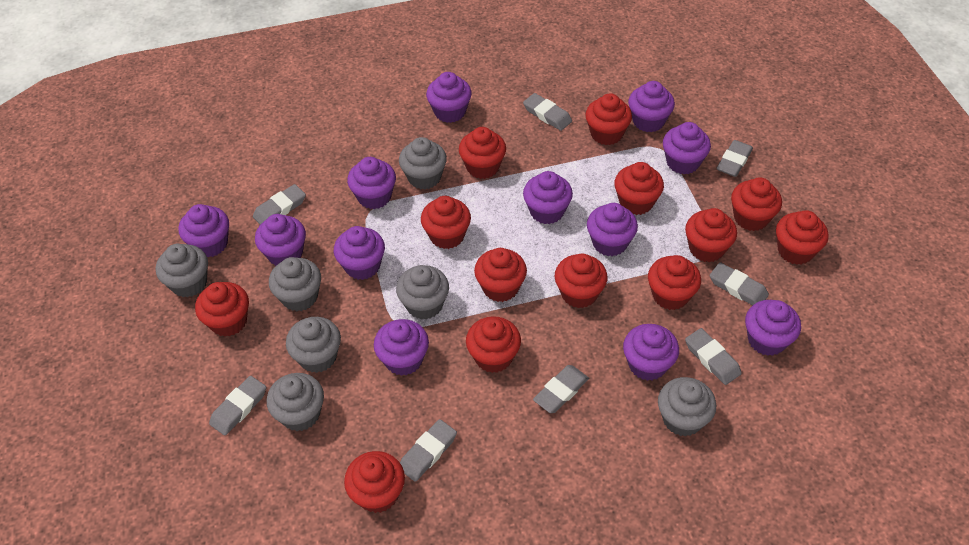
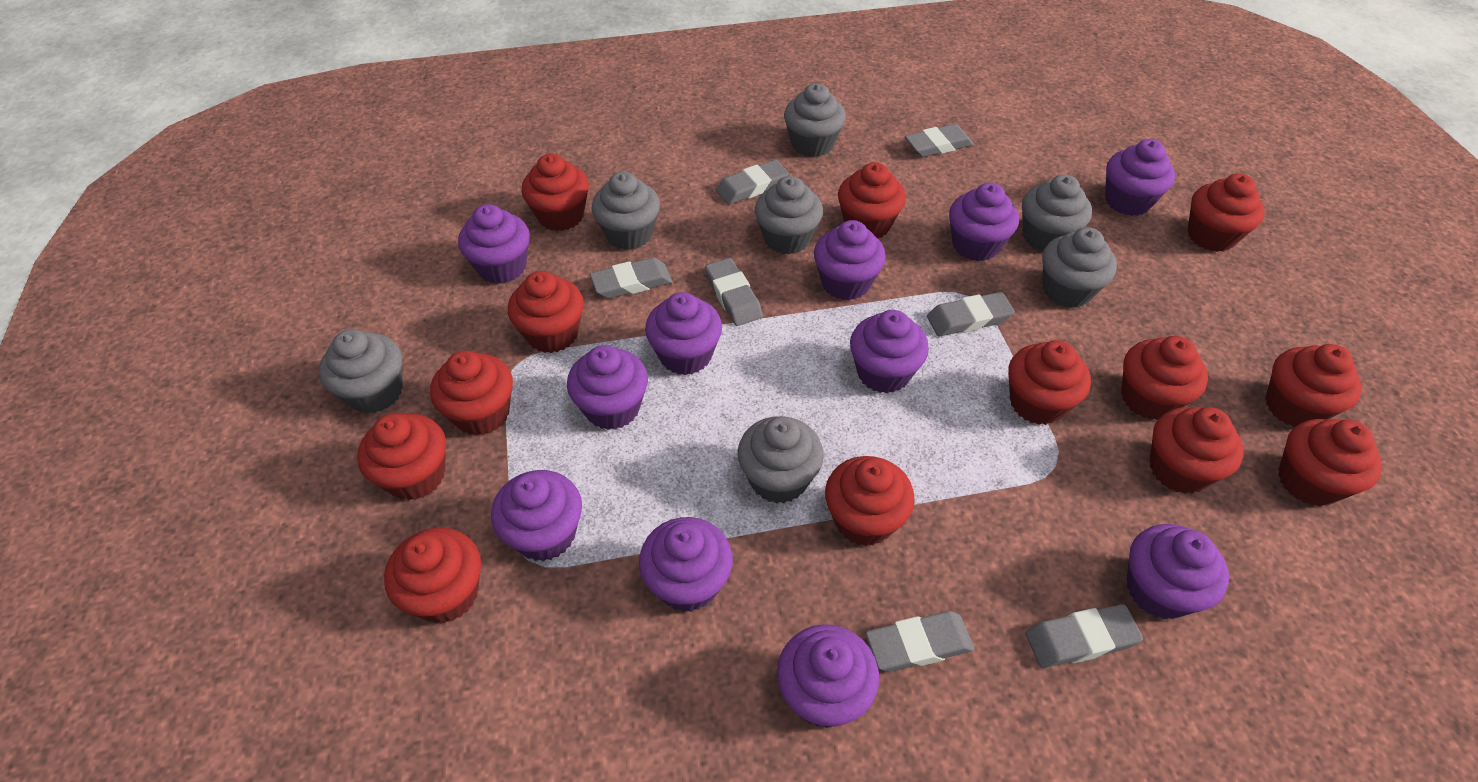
grey eraser: [209,376,266,435] [253,184,306,225] [400,419,457,482] [523,93,572,131] [533,365,589,413] [685,328,742,385] [710,262,769,305] [717,140,753,177] = 8 -> [590,258,672,299] [705,258,763,326] [716,160,789,205] [866,611,974,672] [905,124,973,157] [927,292,1015,336] [1025,604,1143,668] = 7
purple cupcake: [178,204,229,257] [255,214,306,266] [334,226,385,280] [347,157,396,209] [374,319,429,376] [426,72,472,123] [523,171,573,224] [587,203,638,256] [623,324,679,381] [628,81,675,132] [663,122,711,175] [745,300,801,356] = 12 -> [458,204,530,284] [491,470,582,561] [567,345,648,430] [639,517,733,612] [645,292,722,375] [777,624,879,728] [814,220,886,300] [850,310,929,393] [949,183,1019,261] [1105,139,1175,216] [1127,524,1229,619] = 11

